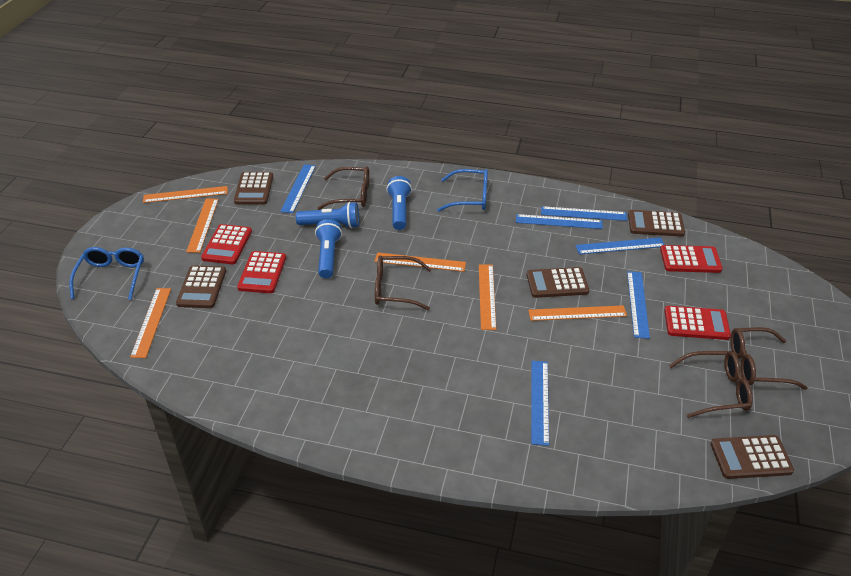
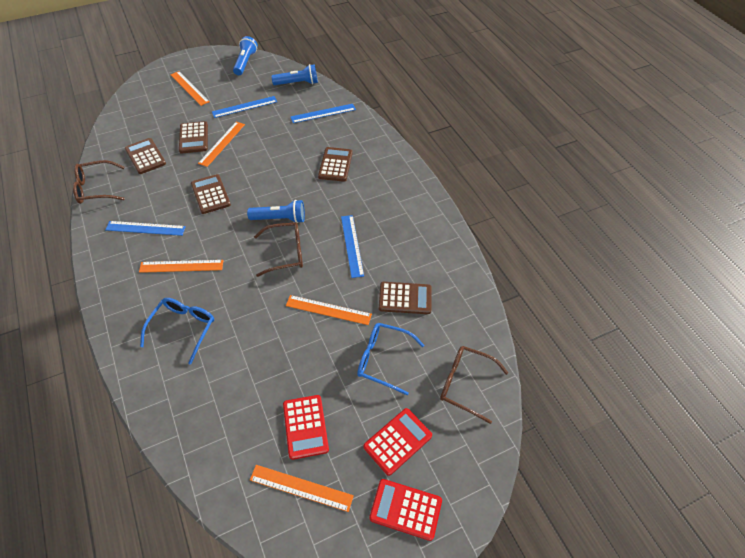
blue ruler: [280,164,316,213] [516,214,603,229] [531,361,549,446] [541,206,627,221] [575,237,665,254] [627,271,650,339] = 6 -> [105,221,186,236] [212,96,277,118] [290,104,356,123] [341,215,364,278] = 4
brown glasses: [317,166,369,210] [375,256,431,310] [669,351,753,418] [730,327,808,390] = 4 -> [73,160,125,204] [254,222,303,277] [440,346,508,424] = 3
orange ruler: [130,288,171,358] [143,186,228,203] [186,199,219,253] [374,252,466,272] [479,264,496,330] [528,305,627,321] = 6 -> [139,260,224,273] [170,71,210,106] [198,122,245,167] [250,465,354,512] [286,295,372,325] = 5
red calculator: [201,224,252,264] [237,251,286,293] [660,245,723,273] [664,306,731,340] = 4 -> [283,395,329,460] [363,408,432,476] [369,479,442,541] = 3

